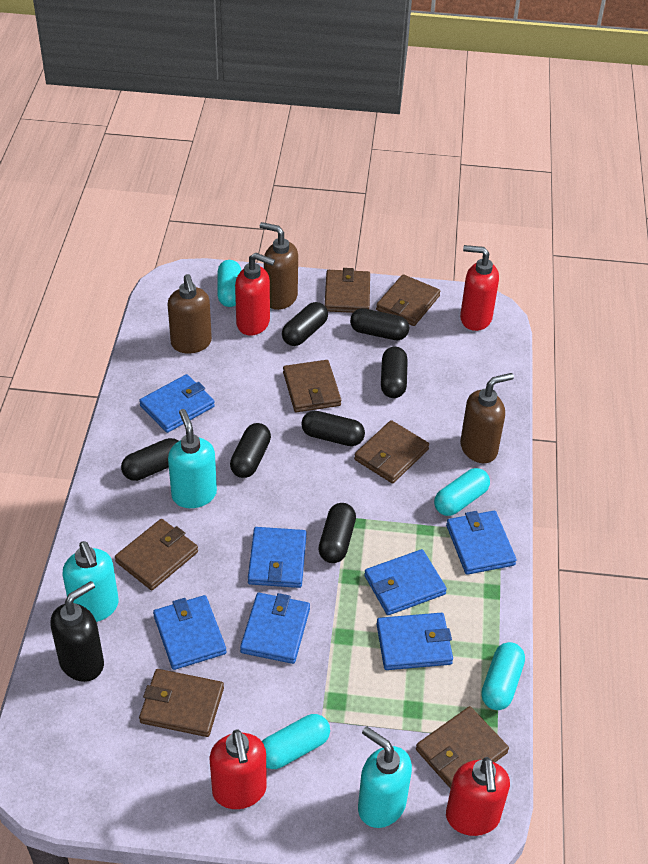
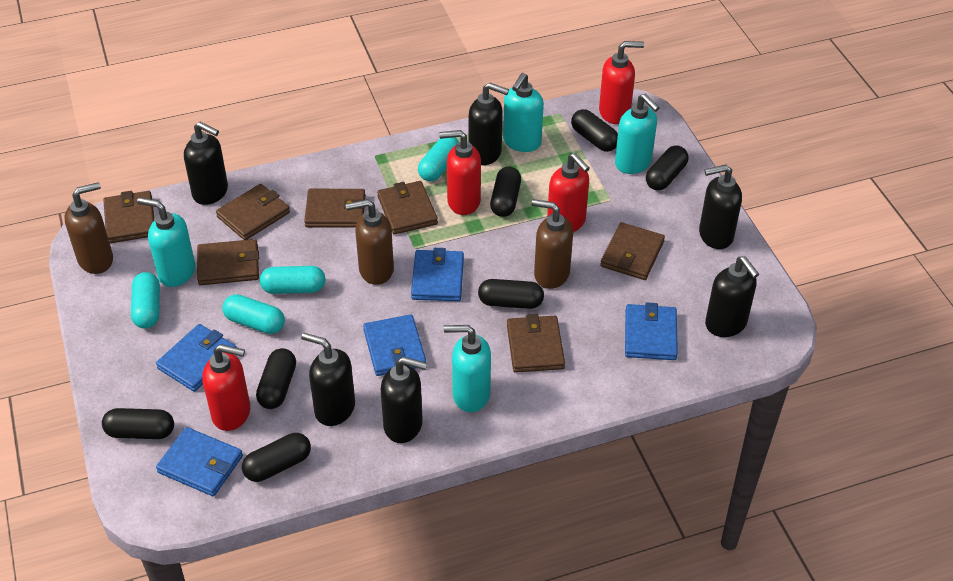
black soap dispenser: [50,581,104,682] = 1 -> [184,122,228,205] [301,333,355,426] [381,357,427,443] [469,82,509,165] [699,165,742,249] [705,256,759,337] = 6
blue wallet: [139,374,215,433] [153,595,226,670] [240,593,310,664] [248,527,307,588] [364,549,447,615] [377,613,453,670] [446,511,516,575] = 7 -> [156,324,237,392] [156,427,243,496] [363,314,426,376] [411,248,464,301] [625,302,678,360] = 5
turquoise soap dispenser: [62,541,119,622] [168,409,217,508] [358,726,412,828] = 3 -> [137,197,195,287] [444,325,491,412] [503,73,544,152] [615,94,660,174] = 4

